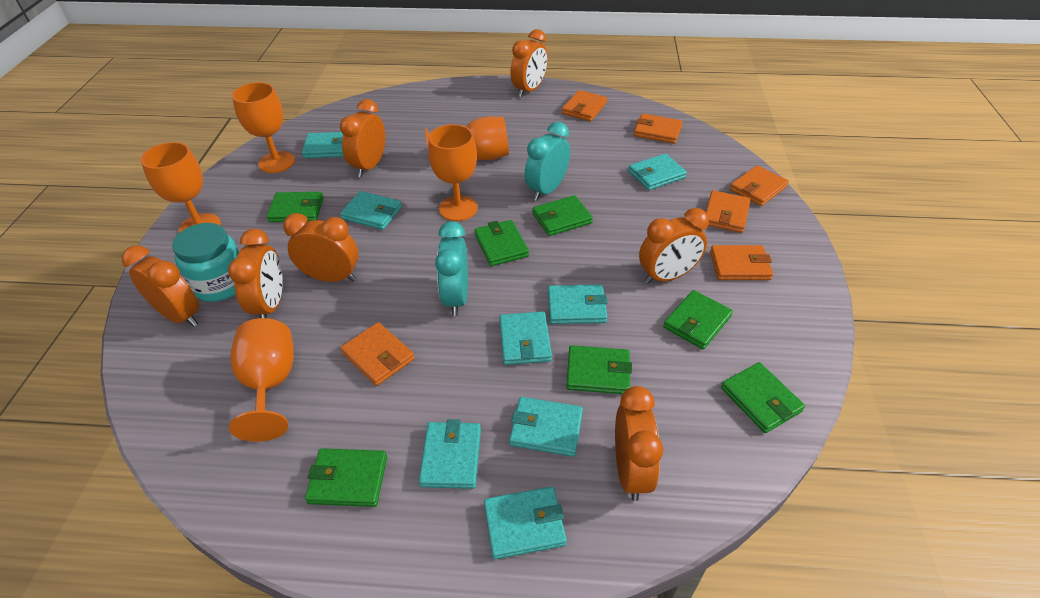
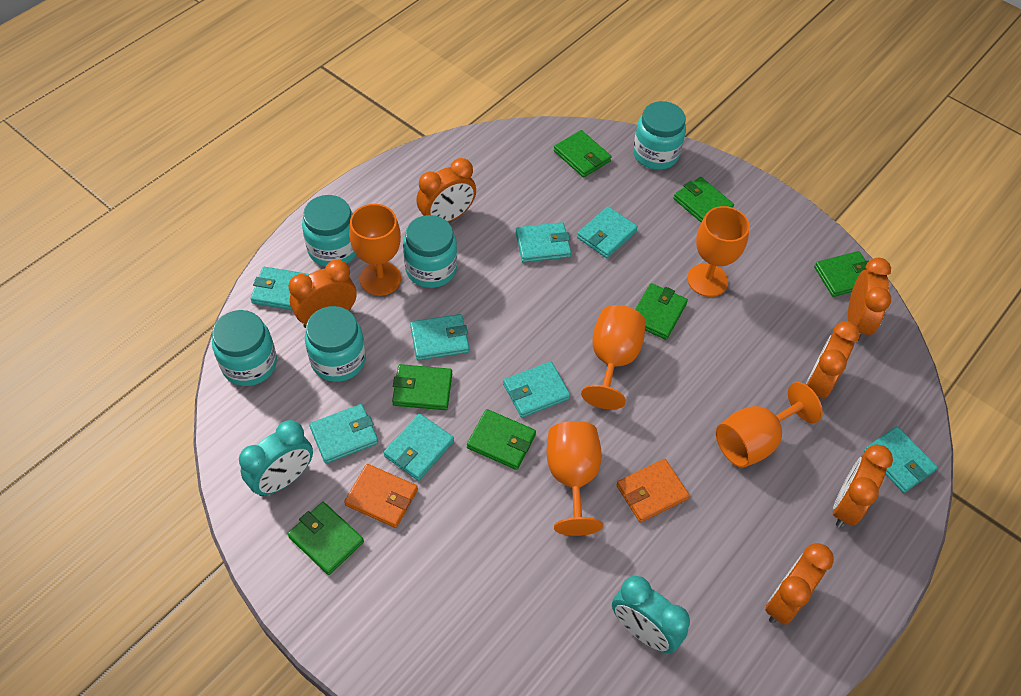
orange clock: [122,245,199,327] [228,229,283,318] [283,213,359,282] [340,99,385,177] [511,29,548,97] [615,386,663,501] [639,208,709,284] = 7 -> [289,259,357,328] [416,158,476,222] [765,543,834,625] [806,321,860,398] [833,445,893,527] [848,258,891,341] = 6
orange wallet: [340,322,415,386] [562,90,607,121] [634,113,683,144] [706,190,751,233] [710,245,773,280] [730,165,789,206] = 6 -> [344,464,418,528] [616,459,690,523] = 2
turquoise jar: [172,223,239,302] = 1 -> [212,310,277,386] [302,195,356,267] [305,306,366,382] [403,215,457,288] [633,101,686,170] = 5

